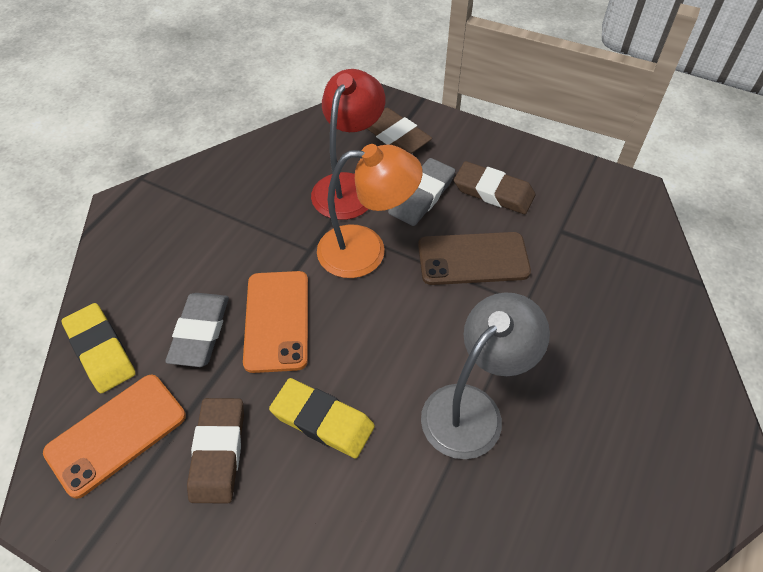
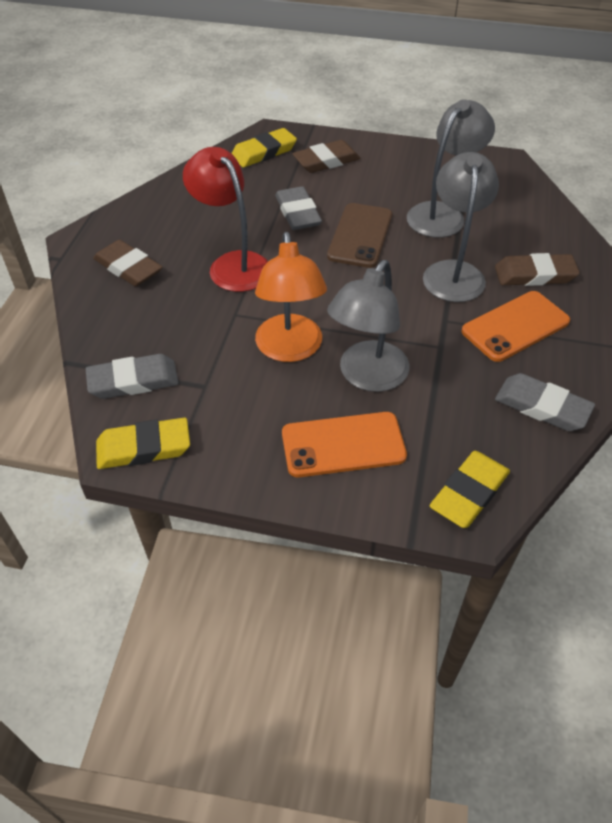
grey eraser: [165,293,229,367] [388,158,455,226] = 2 -> [86,354,179,399] [275,186,322,230] [495,373,595,431] = 3
grey lamp: [421,292,550,459] = 1 -> [327,260,410,392] [407,99,495,238] [423,152,499,302] = 3
yellow eraser: [62,303,136,393] [269,378,375,459] = 2 -> [96,417,190,469] [231,128,297,167] [429,451,510,528] = 3

